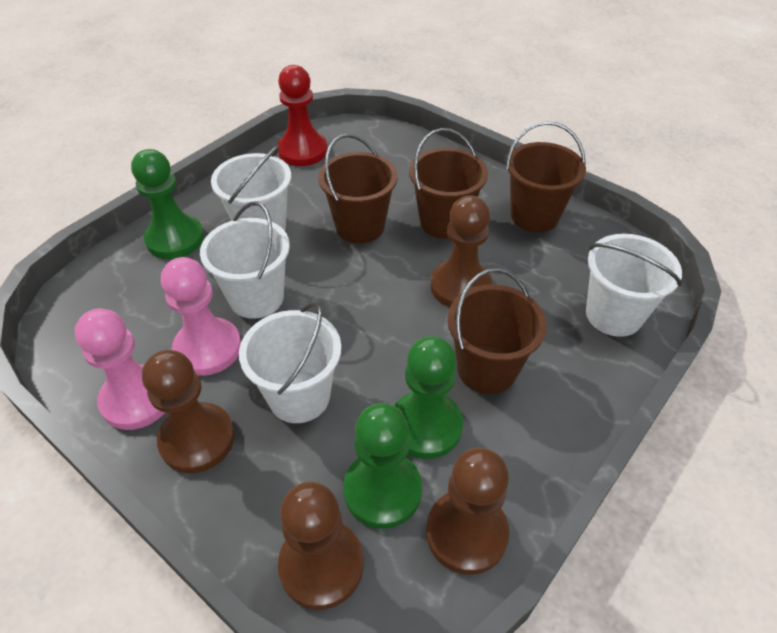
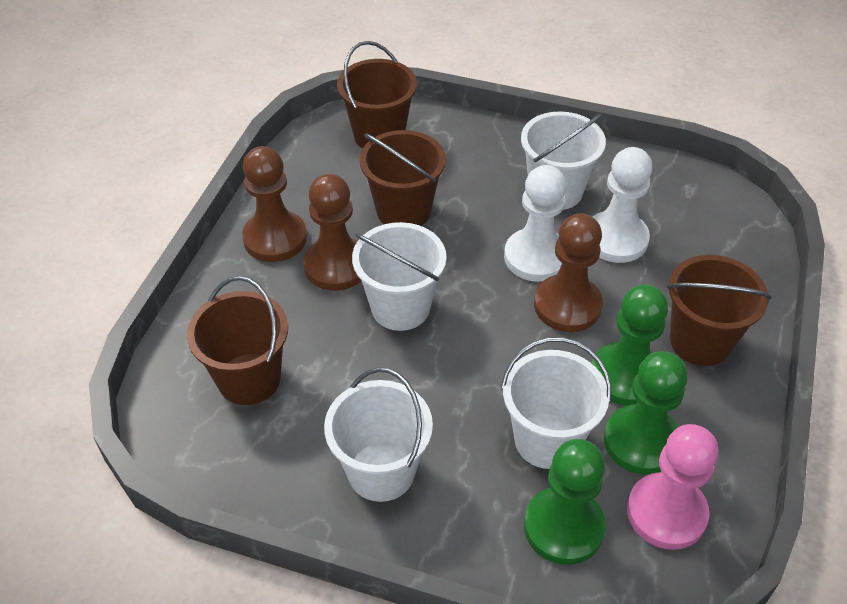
brown pawn: [142,350,235,473] [278,482,364,610] [426,448,509,575] [430,195,492,307] = 4 -> [242,146,307,262] [303,174,362,291] [534,213,603,332] = 3
pink pawn: [75,309,165,430] [161,257,241,376] = 2 -> [627,424,719,550] = 1
red pawn: [277,65,327,166] = 1 -> none = 0
white pawn: none = 0 -> [504,165,567,282] [593,147,653,263] = 2

